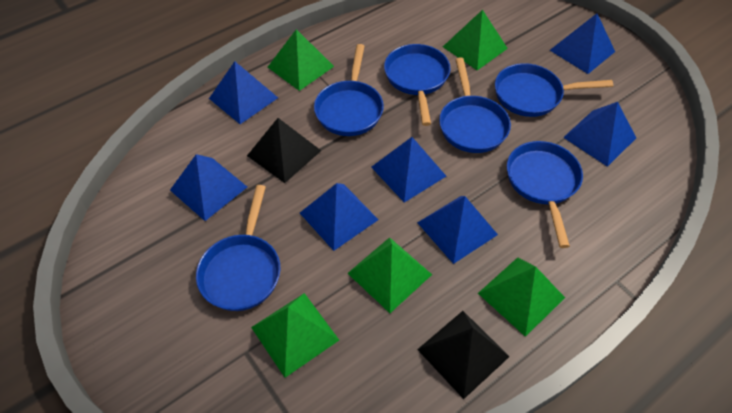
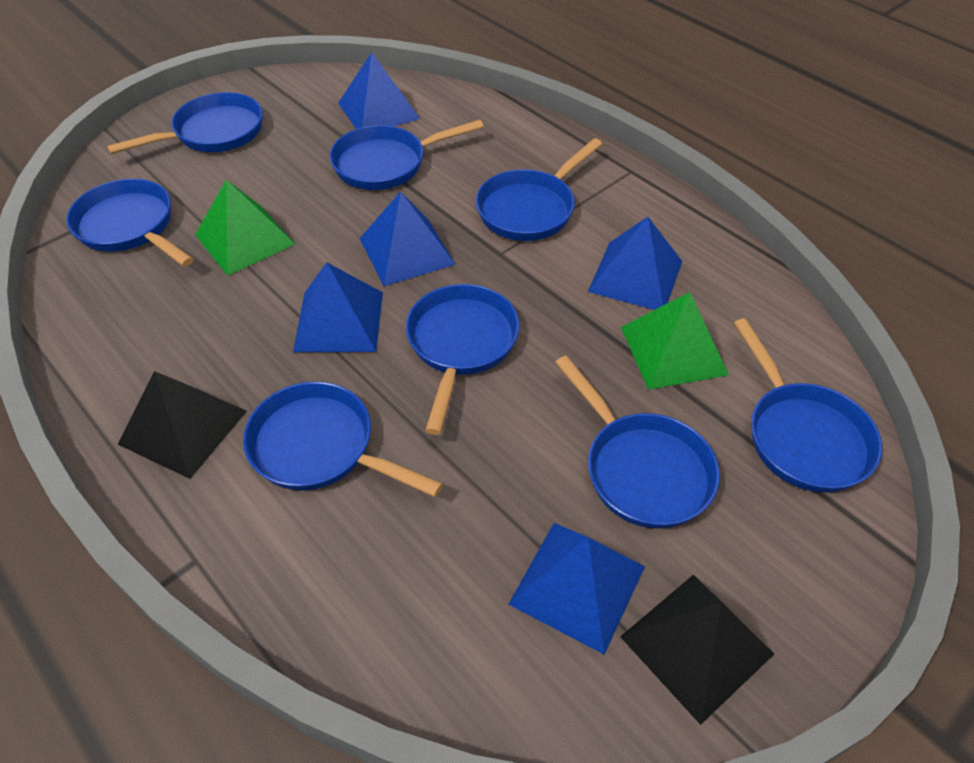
blue pan: [196,185,281,311] [314,44,384,136] [384,44,451,126] [439,58,511,153] [495,63,613,117] [507,141,583,248] = 6 -> [66,179,194,267] [107,92,263,154] [243,381,443,497] [330,119,484,190] [406,284,520,435] [476,138,602,241] [555,356,720,529] [733,318,882,493] = 8
blue pyramid: [170,154,247,221] [209,61,278,124] [300,183,379,251] [371,137,446,203] [417,196,498,264] [550,13,615,74] [563,102,636,167] = 7 -> [293,262,383,352] [338,52,420,129] [359,191,456,286] [508,523,645,654] [588,217,682,310] = 5
green pyramid: [251,293,339,378] [268,29,334,91] [347,237,432,313] [443,10,508,70] [478,257,565,337] = 5 -> [195,180,295,276] [621,292,729,390] = 2

